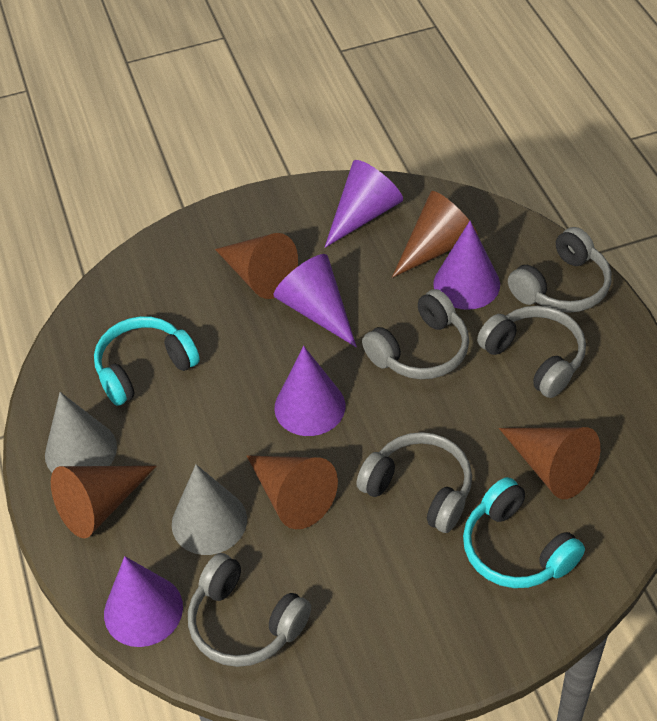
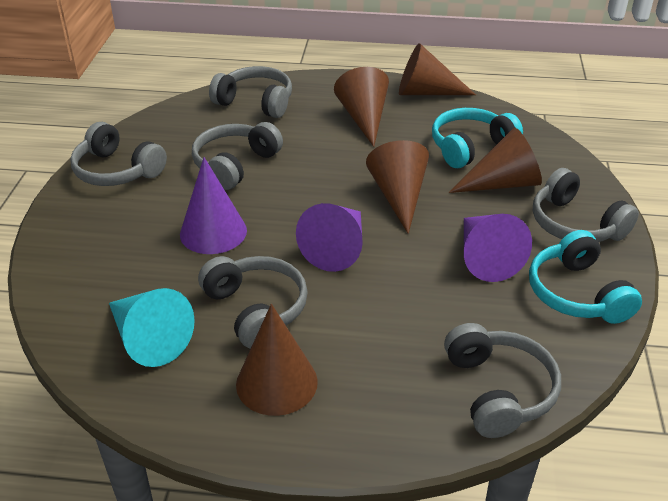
grey cone: [45,392,117,472] [172,464,247,555] = 2 -> none = 0
grey headphones: [188,553,311,667] [356,432,472,533] [362,289,469,379] [477,306,586,398] [508,227,612,313] = 5 -> [70,122,167,186] [192,122,283,190] [198,256,308,349] [209,66,292,118] [444,323,561,438] [533,168,639,242] = 6
purple cone: [104,556,183,647] [273,254,357,347] [274,346,345,436] [324,160,403,248] [433,221,500,310] = 5 -> [180,157,247,254] [296,203,363,272] [464,214,532,282] = 3
turquoise cone: none = 0 -> [109,288,195,367] = 1

